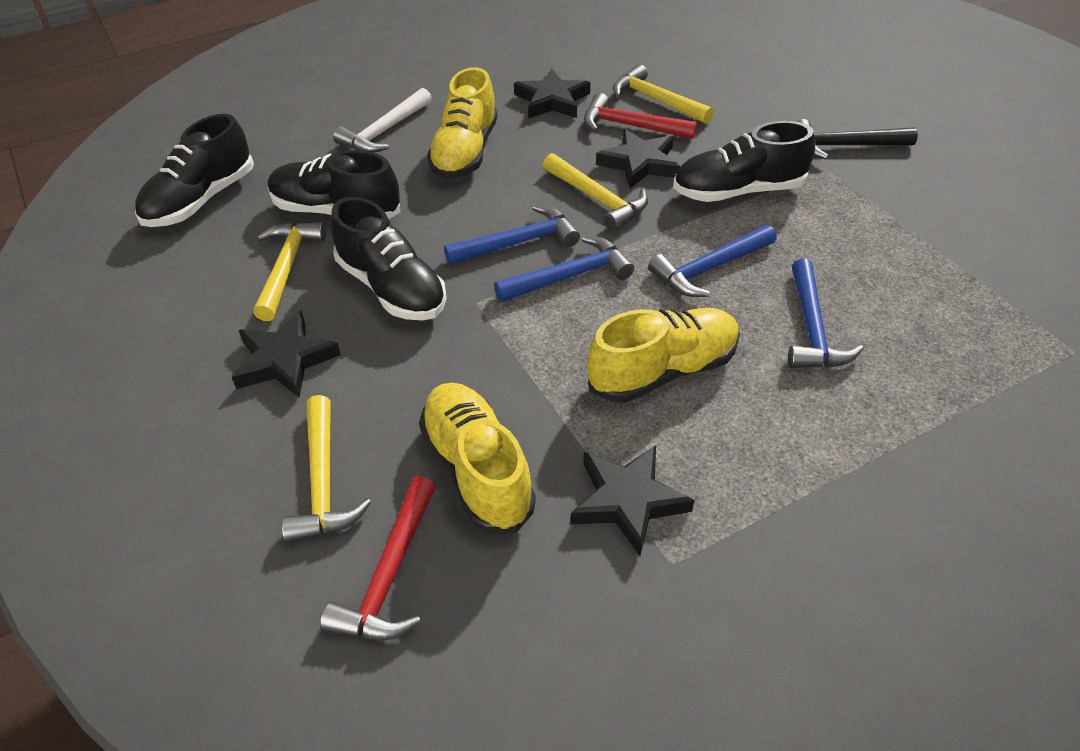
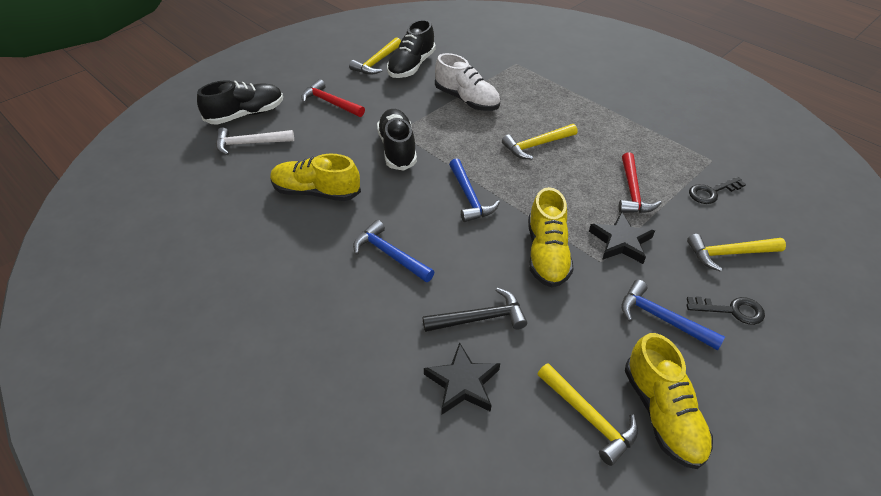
black key: none = 0 -> [687,297,765,325] [689,177,746,204] = 2
black shoe: [135,114,254,227] [268,150,401,219] [331,197,447,320] [673,121,815,202] = 4 -> [197,80,283,125] [377,109,417,171] [387,19,436,78] = 3
black star: [232,311,341,398] [514,69,590,119] [571,445,694,556] [596,129,680,189] = 4 -> [424,342,500,414] [589,212,655,264] = 2
blue hammer: [444,205,580,265] [494,236,634,302] [648,225,776,297] [788,259,864,368] = 4 -> [353,220,434,282] [449,158,500,222] [621,280,725,351] = 3
white shoe: none = 0 -> [435,53,500,111] = 1

